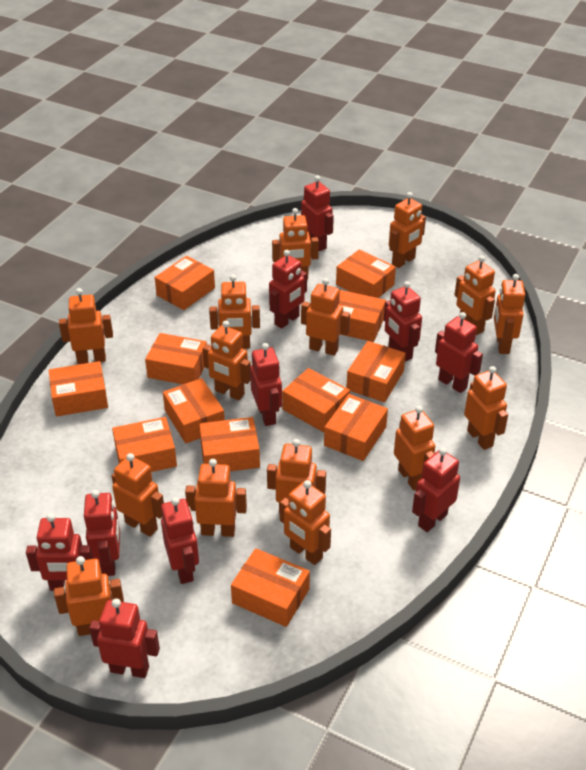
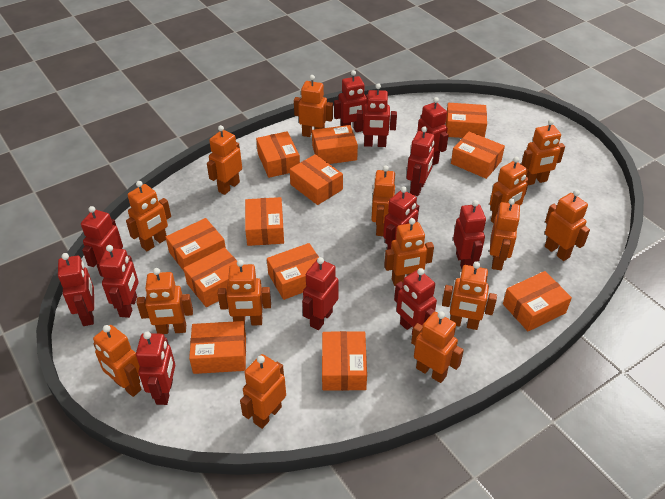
red robot: [26,513,93,591] [84,490,120,576] [89,599,160,678] [161,497,199,584] [250,343,282,426] [269,250,307,329] [301,176,334,251] [384,281,422,361] [412,448,460,532] [435,312,483,393] = 10 -> [58,253,94,326] [81,206,123,277] [99,245,139,318] [136,331,175,405] [302,257,339,330] [334,70,368,132] [356,83,397,147] [383,186,419,250] [394,268,437,333] [407,126,435,196] [417,97,449,165] [453,200,486,269] = 12

